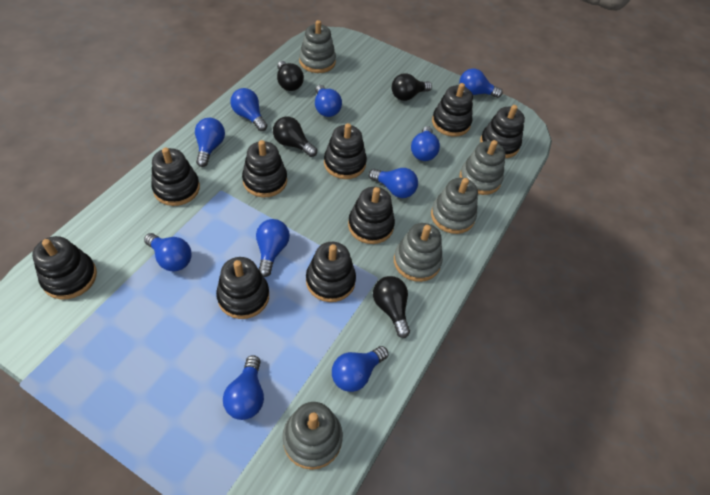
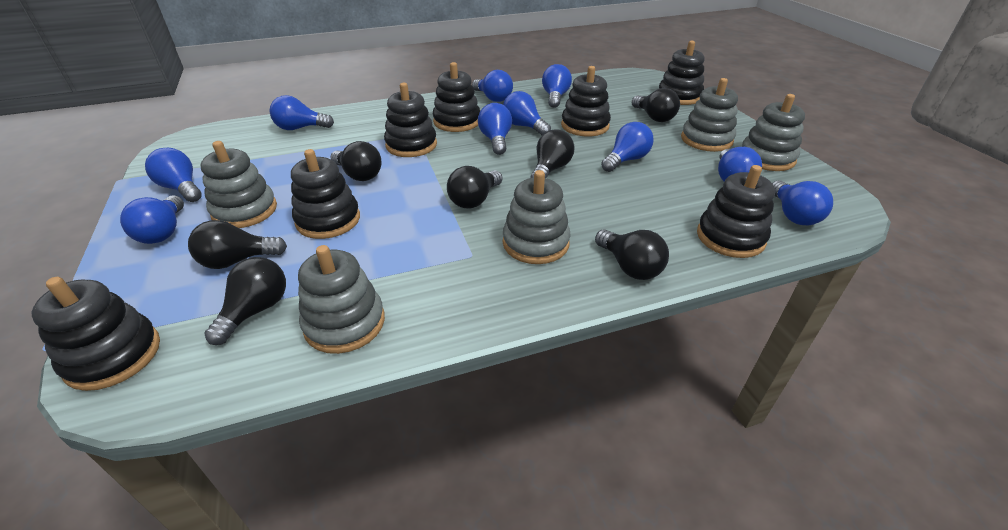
black light bulb: [273,116,317,157] [277,61,304,91] [373,276,410,338] [392,73,432,101] = 4 -> [188,220,287,269] [204,257,286,345] [330,141,381,181] [447,166,502,209] [530,129,575,178] [595,229,669,280] [632,88,680,122] = 7
black stacking toy: [32,236,97,299] [151,148,200,206] [216,257,269,319] [242,140,287,197] [306,242,356,302] [324,123,367,179] [348,187,395,244] [432,83,473,137] [480,105,525,158] = 9 -> [32,277,160,391] [291,149,360,239] [384,83,437,157] [433,62,480,132] [561,66,611,136] [659,41,705,105] [697,165,775,258] = 7

